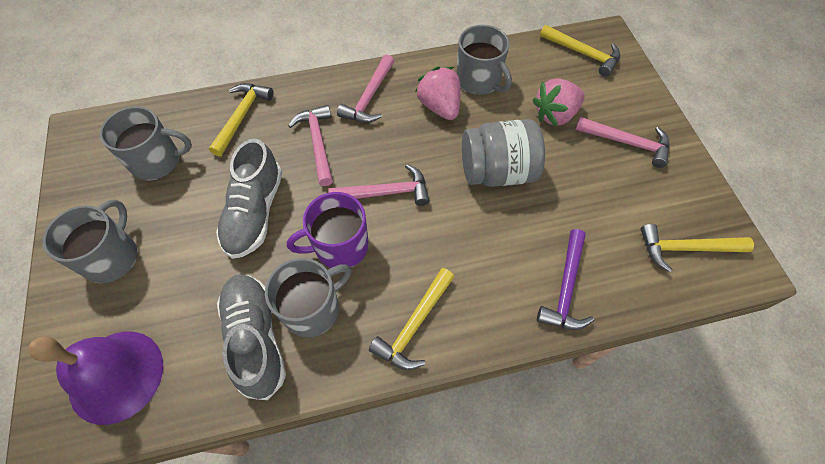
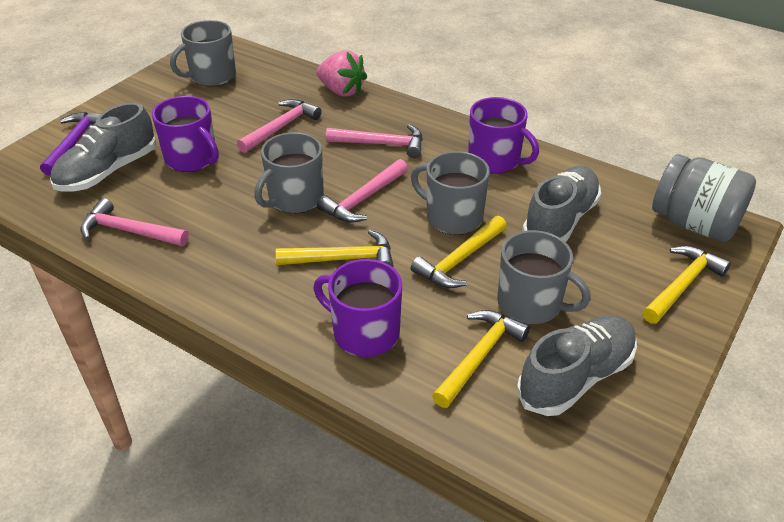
grey shoe: [216,139,282,259] [217,274,286,400] = 2 -> [50,102,157,192] [517,315,637,416] [522,166,601,242] = 3
pink strawberry: [415,67,461,120] [532,78,585,127] = 2 -> [317,50,367,97] = 1
purple bell: [28,331,163,425] = 1 -> none = 0
purple mug: [287,192,369,268] = 1 -> [152,96,219,172] [313,259,402,357] [468,97,539,174] = 3

